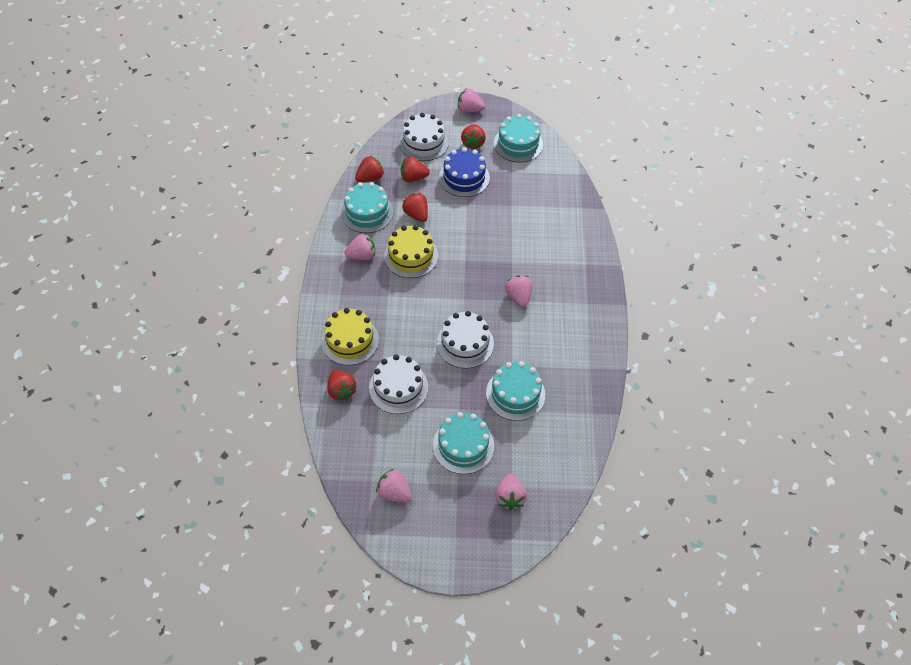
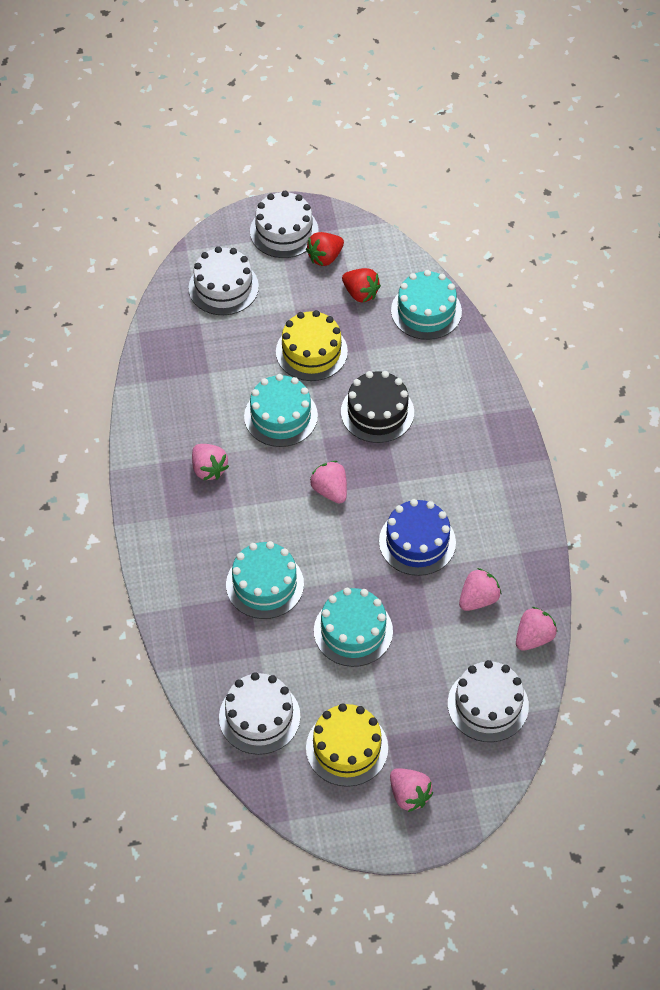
black cake: none = 0 -> [341,371,414,443] = 1
red strawberry: [327,370,356,400] [355,156,384,182] [400,157,430,182] [402,193,428,222] [461,124,486,150] = 5 -> [306,232,344,266] [342,268,381,302] = 2
white cake: [369,354,428,414] [399,113,449,161] [436,311,494,369] = 3 -> [188,246,259,315] [219,672,300,755] [250,191,319,258] [448,660,529,742] = 4

